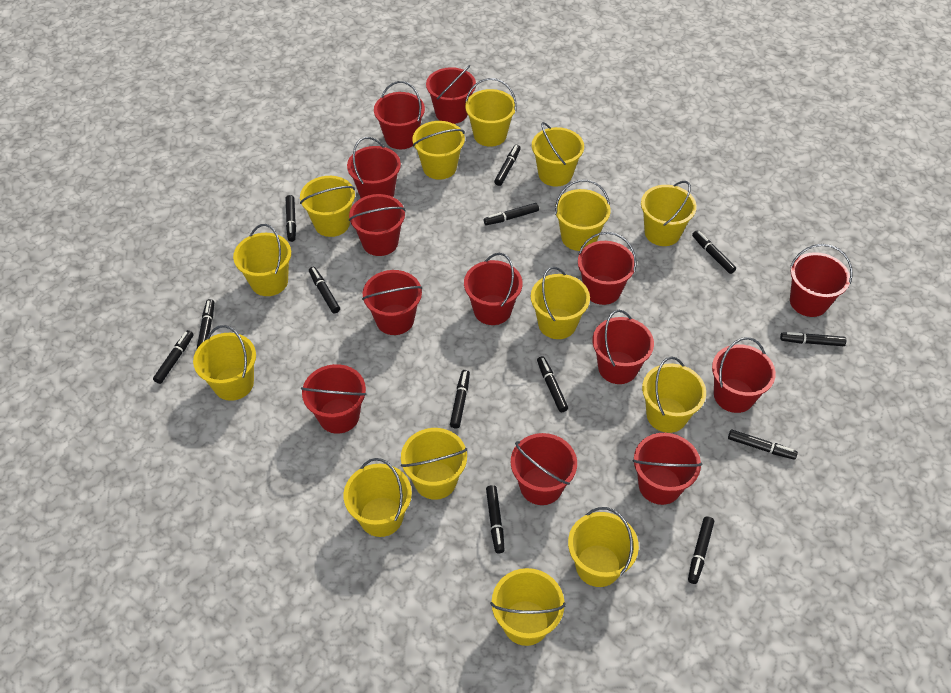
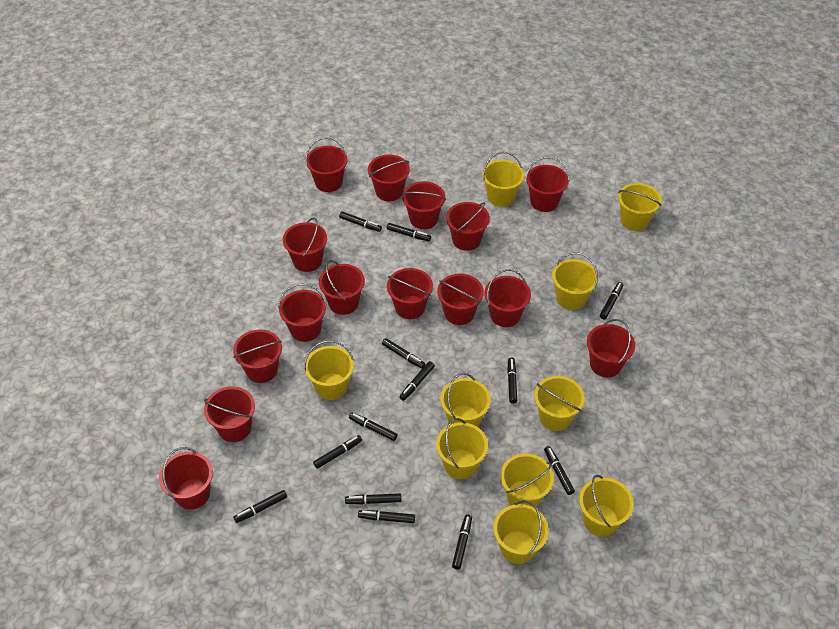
red bucket: [301,364,366,434] [347,137,401,198] [349,194,406,256] [362,270,422,335] [374,81,425,149] [426,65,476,124] [464,253,523,325] [511,433,577,505] [578,232,637,305] [592,310,654,384] [633,433,702,505] [712,337,776,413] [790,244,853,317] = 13 -> [159,447,213,510] [204,386,255,442] [233,329,282,383] [278,284,327,342] [283,218,327,272] [305,137,348,192] [319,260,365,315] [368,155,410,201] [387,268,433,319] [402,181,446,229] [437,274,484,325] [446,202,490,251] [484,269,531,327] [526,157,569,212] [587,319,635,377] = 15
yellow bucket: [193,325,256,401] [233,224,291,296] [300,176,355,237] [344,458,412,537] [401,428,467,500] [413,121,465,180] [465,78,517,147] [490,568,566,646] [531,267,590,339] [532,122,584,187] [555,179,611,251] [568,507,639,587] [641,181,697,246] [642,357,706,433] = 14 -> [304,340,354,400] [436,418,488,479] [440,373,491,427] [482,152,524,207] [493,500,549,564] [501,453,554,508] [534,376,585,431] [552,252,598,310] [579,475,634,536] [618,183,662,231] = 10

